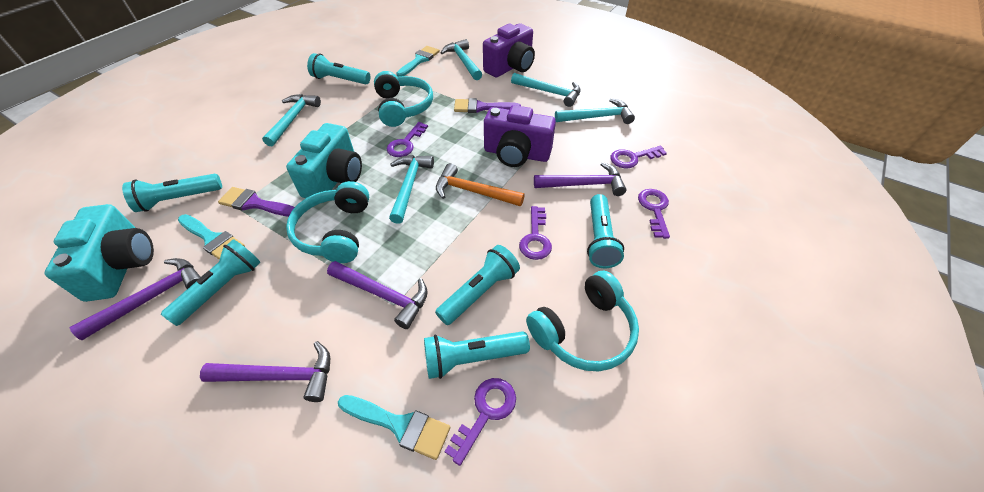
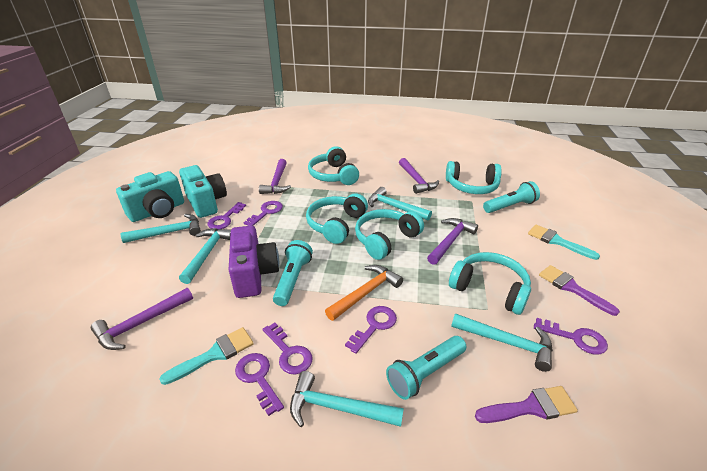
purple camera: [483,23,535,77] [484,105,556,167] = 2 -> [229,226,279,298] = 1
purple key: [387,122,428,157] [444,378,516,466] [519,206,552,260] [610,146,667,168] [638,189,670,239] = 5 -> [207,202,246,229] [235,353,284,416] [244,201,283,226] [263,323,312,375] [345,306,397,354] [534,318,608,355] = 6
turquoise brush: [178,214,245,260] [338,395,450,460] [397,46,440,77] = 3 -> [159,327,254,385] [528,225,600,260] = 2
turquoise flashlight: [122,174,222,212] [161,239,261,326] [307,53,370,84] [424,331,530,379] [435,245,520,325] [587,194,624,268] = 6 -> [273,240,313,306] [386,336,467,400] [483,181,540,213] = 3
turquoise headphones: [286,181,369,263] [374,71,433,127] [526,271,639,371] = 3 -> [306,193,368,244] [308,146,359,185] [355,209,424,260] [446,161,502,194] [449,252,531,315] = 5

